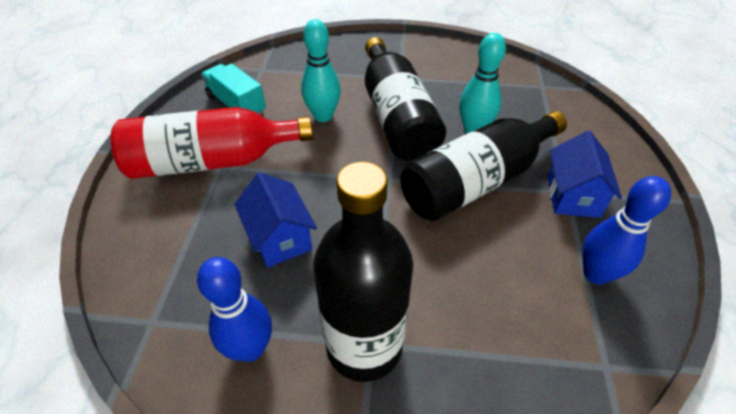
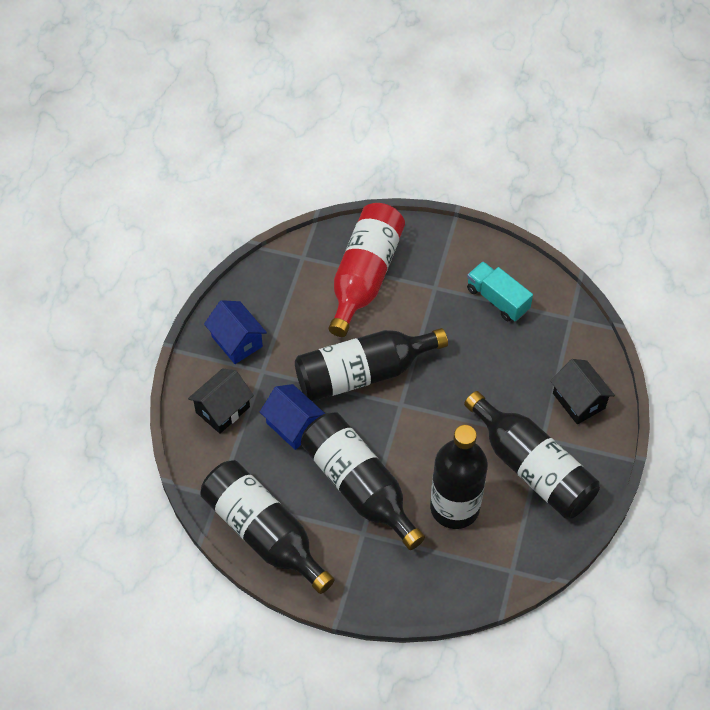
black bottle: [313,162,413,382] [365,37,446,161] [400,111,567,221] = 3 -> [200,460,335,594] [295,328,448,402] [301,412,425,550] [430,425,488,529] [464,391,600,519] = 5
black house: none = 0 -> [188,368,254,434] [550,359,615,424] = 2
blue bowling pin: [197,257,272,362] [582,176,671,284] = 2 -> none = 0
turquoise bowling pin: [301,19,341,122] [459,33,506,134] = 2 -> none = 0

